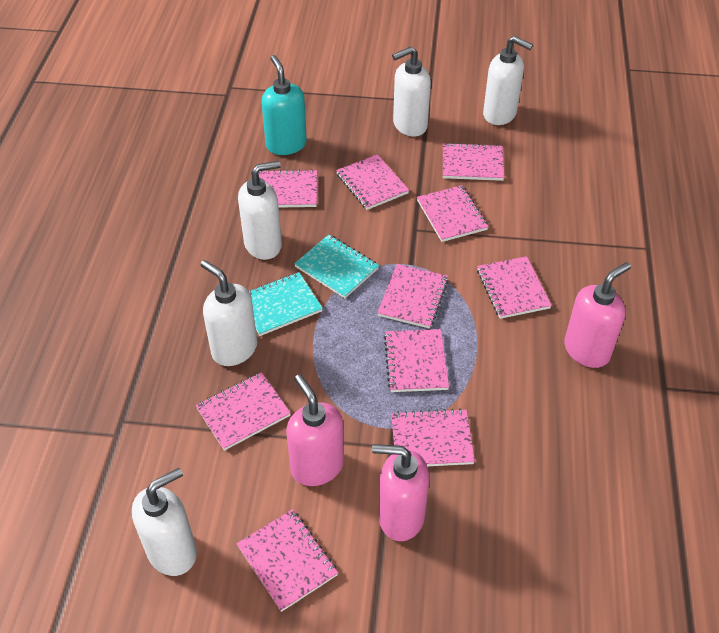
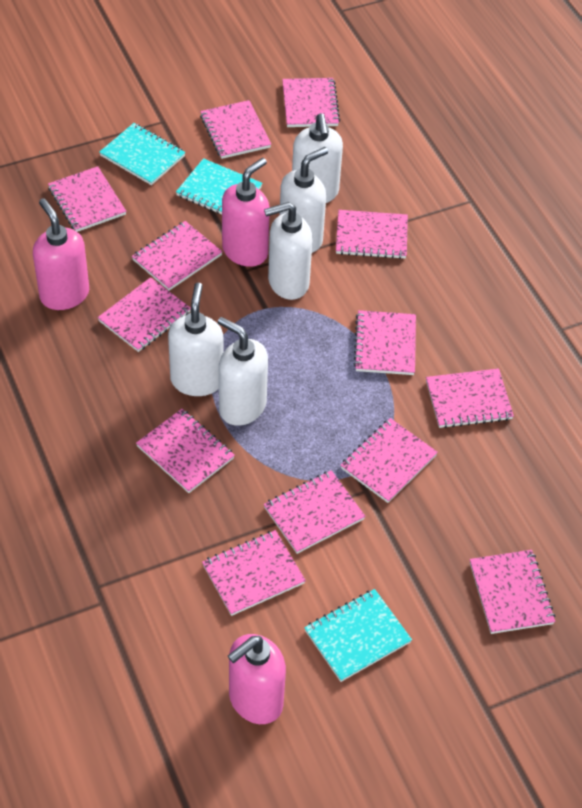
pink notebook: [196,372,291,451] [237,509,338,612] [258,169,317,208] [336,154,409,210] [377,264,448,329] [384,329,449,392] [391,408,475,466] [417,185,488,242] [443,143,504,181] [477,256,552,319] = 10 -> [48,166,126,232] [97,277,191,352] [132,221,223,291] [136,409,235,493] [200,100,271,159] [202,530,306,616] [264,470,365,554] [282,78,340,127] [336,210,408,259] [341,418,438,503] [354,310,416,375] [426,368,514,428] [470,550,555,634] = 13
turquoise notebook: [248,272,323,336] [294,235,379,298] = 2 -> [99,123,186,185] [176,158,262,214] [304,589,412,682] = 3
turquoise soap dispenser: [261,55,307,155] = 1 -> none = 0

